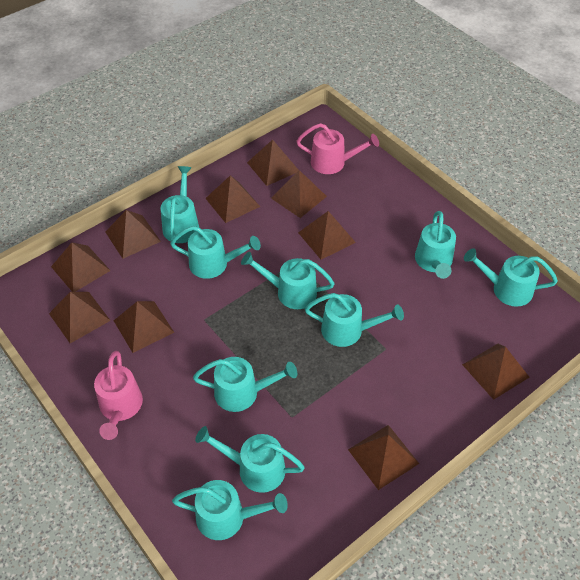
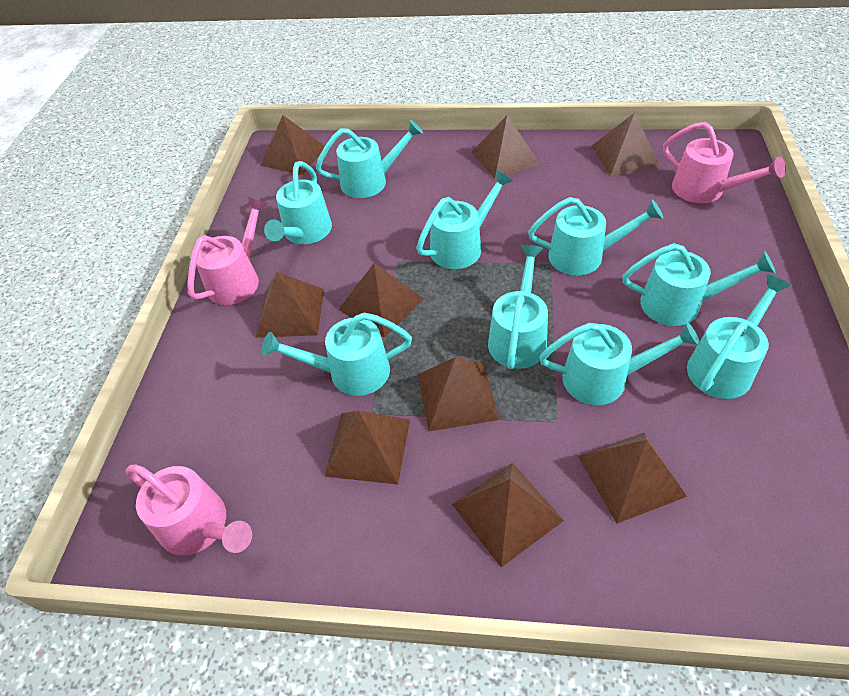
brown pyramid: [49,292,111,343] [51,243,111,292] [105,210,161,259] [114,301,174,353] [205,175,260,223] [247,140,299,186] [271,170,327,218] [298,211,356,260] [348,425,419,490] [462,344,529,400] = 10 -> [255,272,324,338] [260,115,325,175] [325,411,410,485] [338,263,424,338] [418,357,499,432] [452,462,564,568] [472,115,540,179] [578,432,687,524] [592,112,660,176] = 9
pink watering can: [94,351,143,440] [296,123,379,174] = 2 -> [126,464,252,556] [187,197,267,305] [663,122,786,203] = 3

